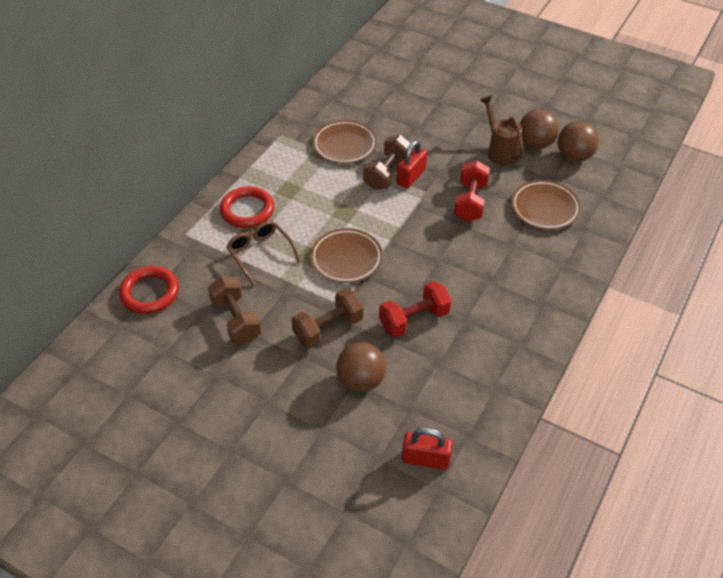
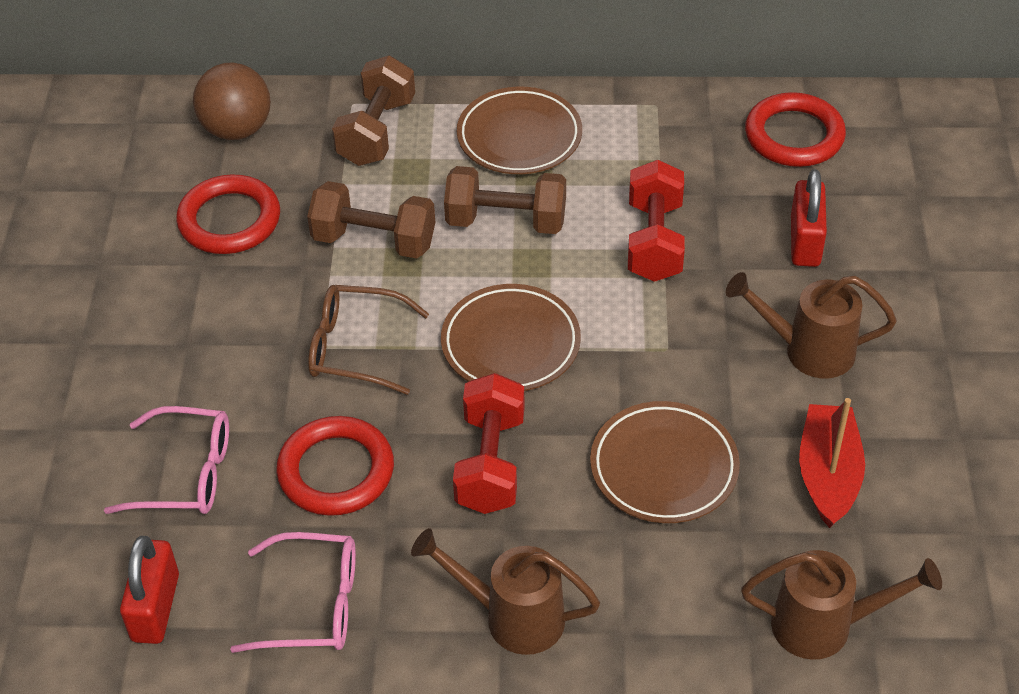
brown ball: [336,342,386,392] [520,109,559,149] [558,121,599,162] = 3 -> [193,63,271,140] = 1
brown watering can: [480,95,524,166] = 1 -> [411,528,600,655] [726,272,897,378] [741,550,942,660] = 3
pink glasses: none = 0 -> [104,406,229,514] [230,532,356,653] = 2
red boat: none = 0 -> [799,398,865,528] = 1
red ring: [119,266,179,314] [220,186,274,228] = 2 -> [176,174,280,254] [276,416,394,516] [745,92,846,167] = 3

